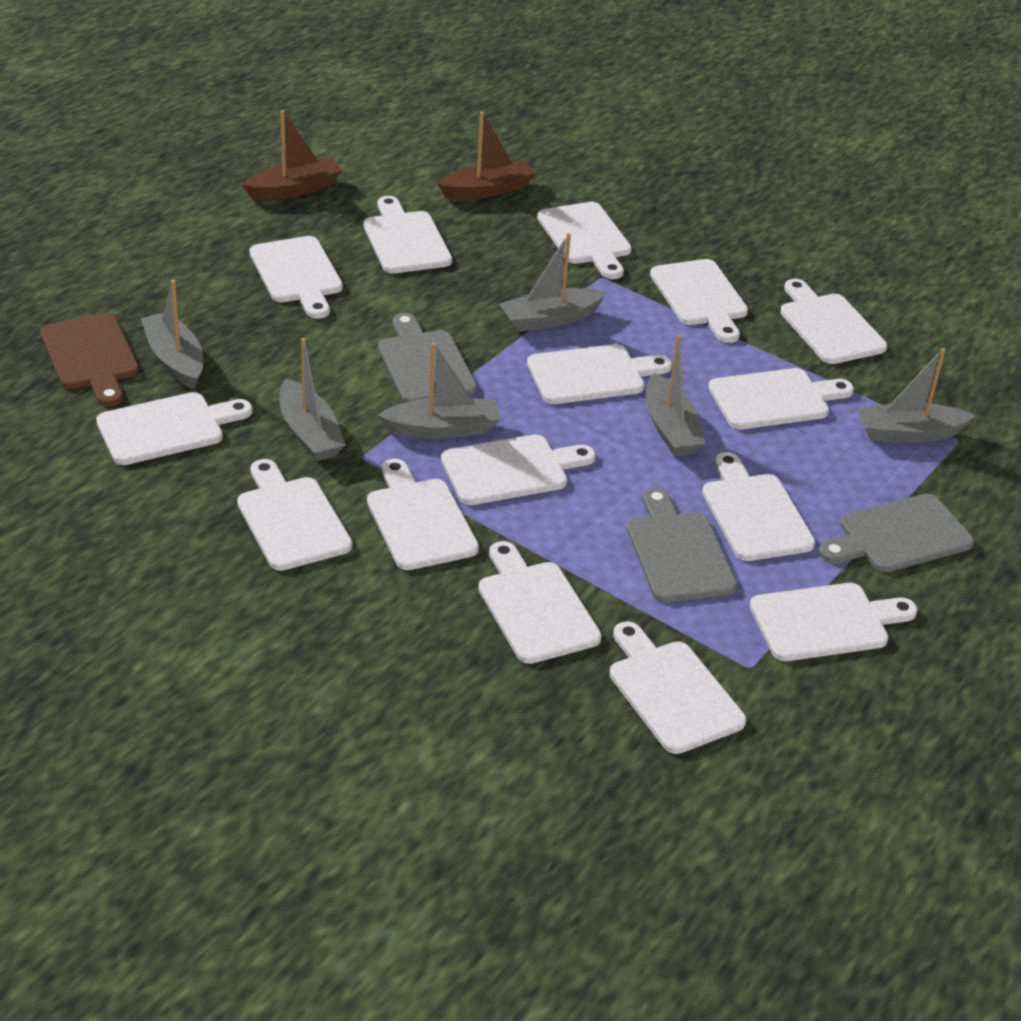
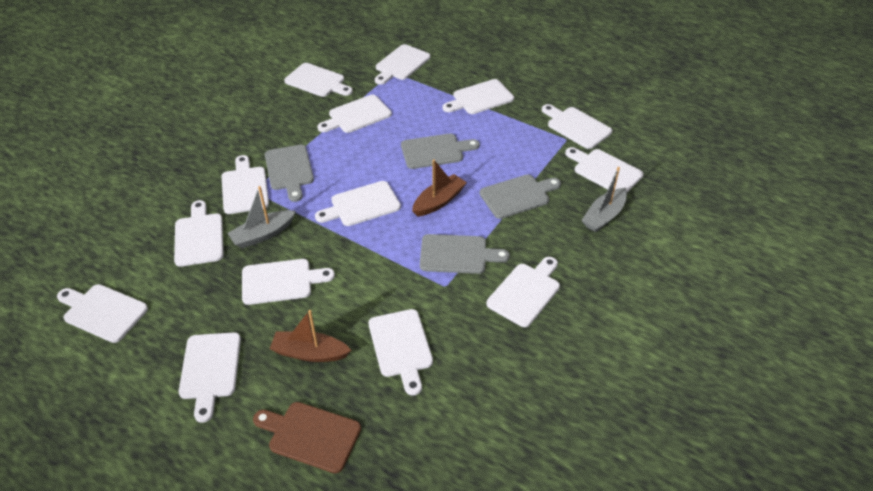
grey boat: [141,280,203,389] [280,338,345,462] [377,342,500,439] [499,233,607,332] [646,335,705,456] [857,348,976,443] = 6 -> [227,186,296,248] [581,167,627,232] = 2
grey cutting board: [378,313,477,403] [627,488,737,602] [819,494,974,572] = 3 -> [265,145,314,202] [401,133,480,169] [420,234,510,274] [480,174,561,219] = 4
white cutting board: [96,392,253,465] [237,459,352,571] [249,236,343,319] [363,196,452,274] [367,459,479,570] [441,434,596,505] [478,541,602,664] [527,344,672,404] [537,202,632,279] [609,621,746,754] [650,259,748,343] [702,452,815,561] [708,368,854,429] [750,583,918,661] [780,279,887,364] = 15 -> [57,284,148,343] [174,200,224,267] [179,332,241,423] [221,155,269,214] [242,259,335,305] [284,63,353,97] [315,181,401,226] [317,95,392,133] [369,309,433,395] [375,44,430,85] [443,79,514,114] [486,257,560,327] [542,104,612,149] [565,147,644,192] = 14

